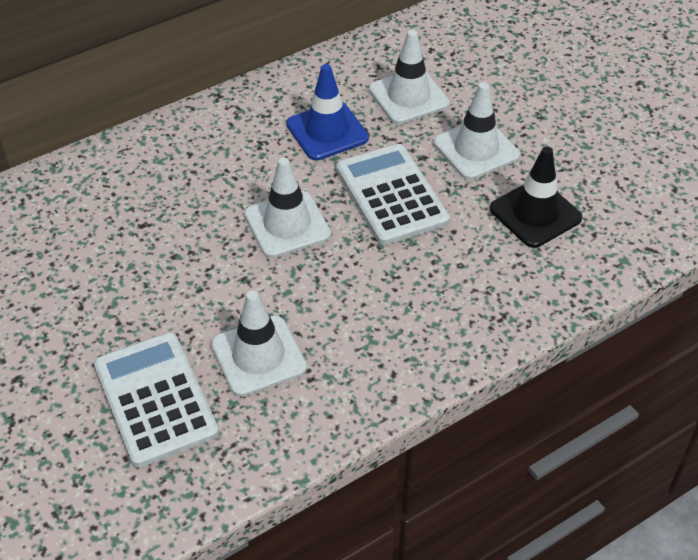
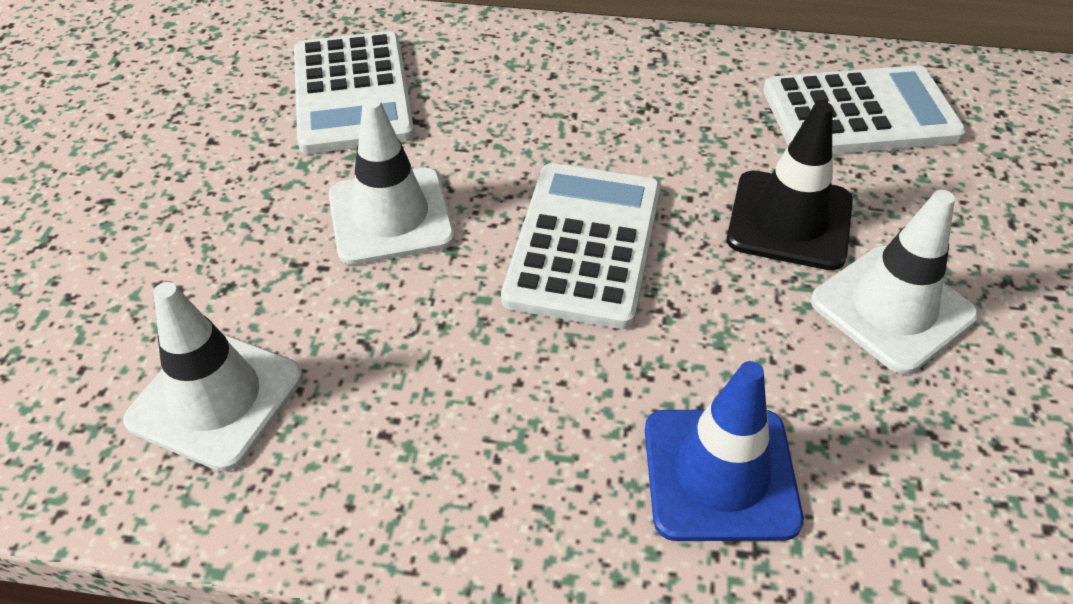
white calculator: [94,332,219,468] [336,144,450,245] = 2 -> [294,31,415,154] [501,163,661,329] [763,65,966,154] = 3
white traffic cone: [211,290,307,397] [244,158,331,258] [369,30,450,124] [434,82,520,180] = 4 -> [123,282,303,471] [329,97,455,265] [810,190,978,374] = 3

